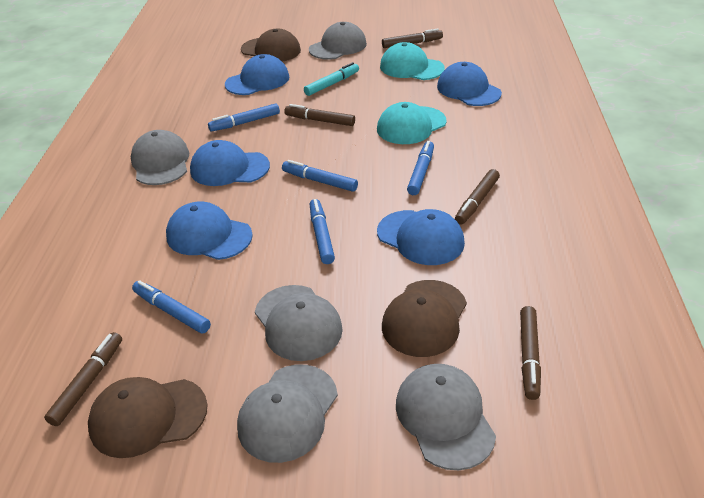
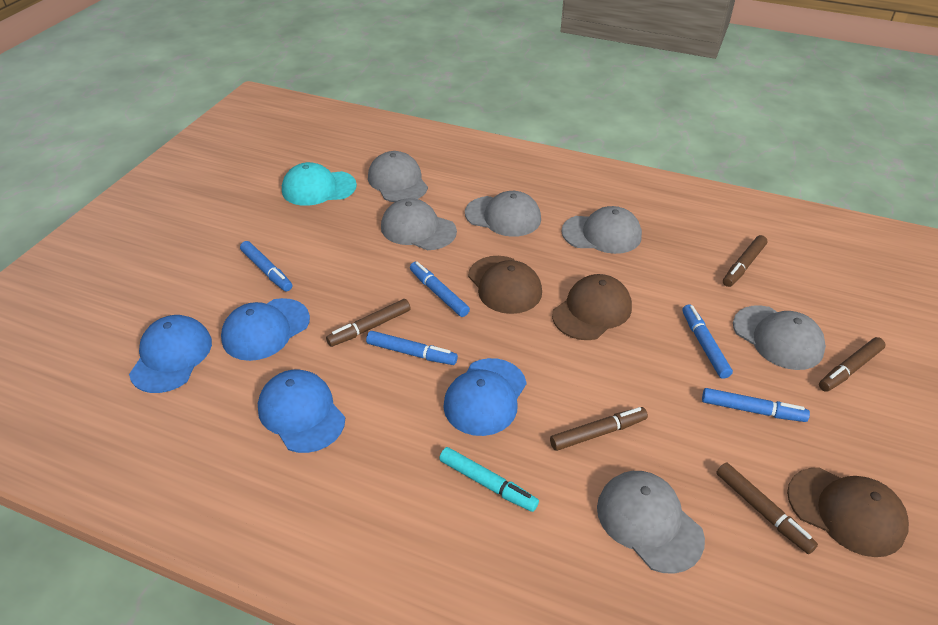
blue cap: [166,202,253,260] [190,140,270,186] [225,54,289,95] [377,209,465,265] [437,62,502,106] = 5 -> [129,315,212,393] [221,298,310,361] [258,370,345,453] [443,358,527,436] = 4
grey cap: [131,130,189,185] [237,365,338,463] [255,285,343,361] [309,22,367,60] [396,364,496,470] = 5 -> [368,151,428,202] [381,198,457,250] [465,191,541,237] [561,206,642,254] [597,471,705,574] [733,305,826,370] = 6
turquoise cap: [377,102,447,144] [380,42,445,80] = 2 -> [282,162,357,206] = 1

